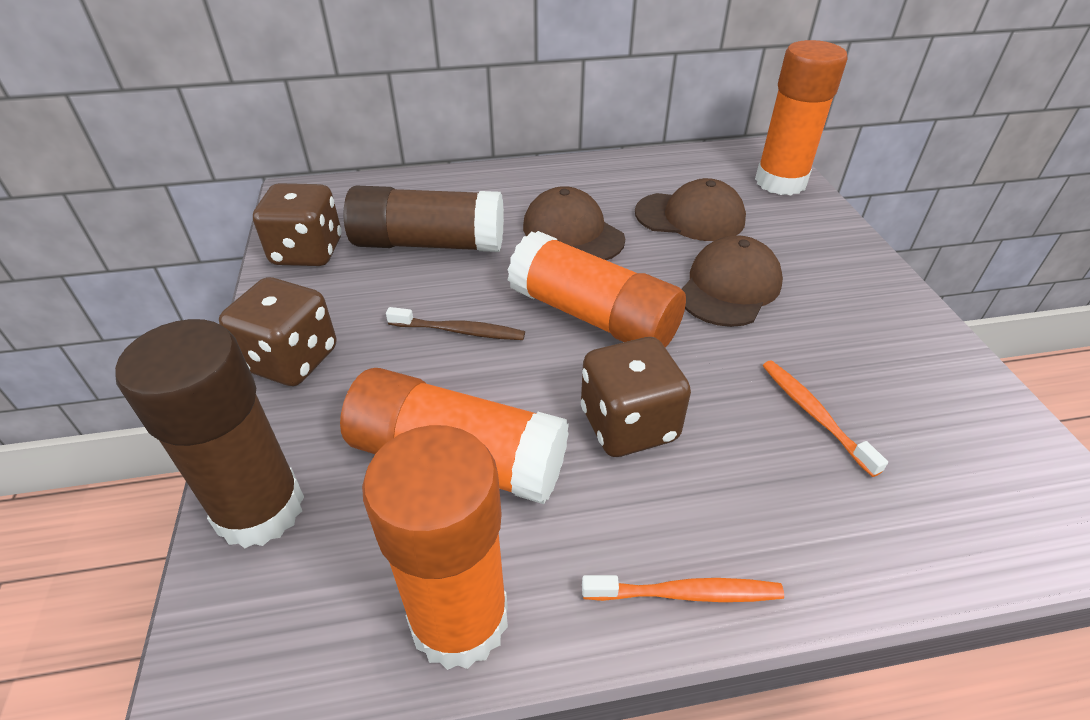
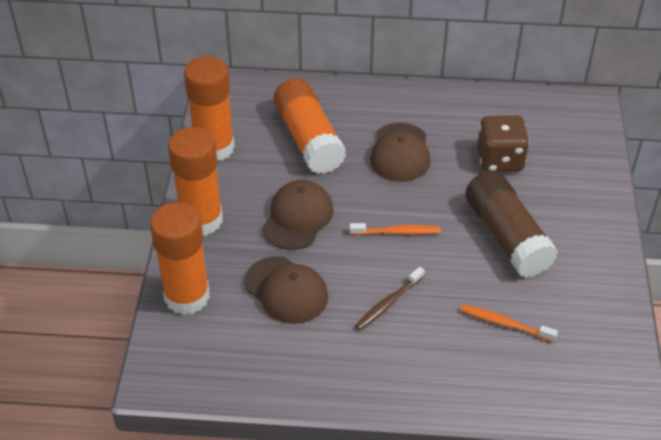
brown dice: [219,277,336,386] [253,183,342,266] [581,337,691,457] = 3 -> [477,115,529,172] = 1
brown glue stick: [115,319,304,548] [343,186,504,252] = 2 -> [465,170,558,278] = 1

